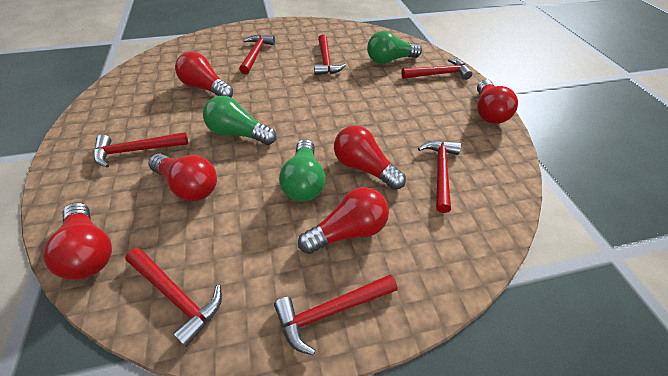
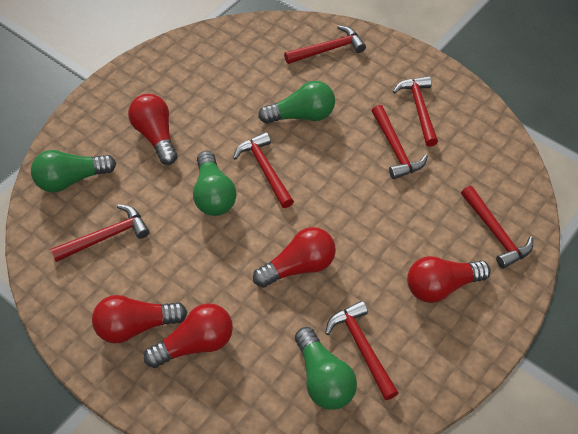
green light bulb: [203,96,276,145] [279,139,325,202] [367,31,422,64] = 3 -> [31,150,116,193] [193,151,236,216] [258,81,335,124] [295,327,357,410] = 4
red light bulb: [43,202,112,280] [148,154,217,201] [175,52,233,98] [298,187,389,254] [334,126,406,190] [477,79,518,124] = 6 -> [92,295,187,343] [128,94,177,165] [144,303,233,368] [253,227,336,288] [407,256,491,303] = 5

